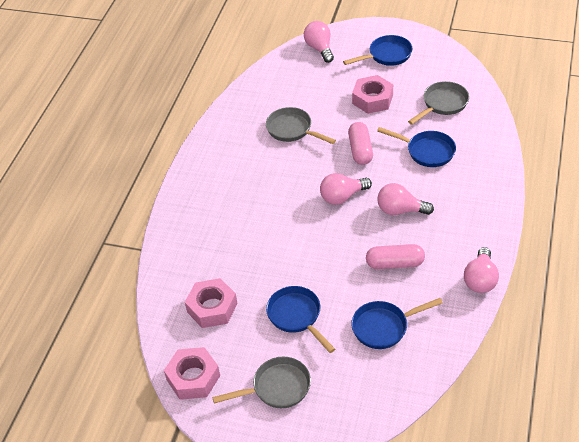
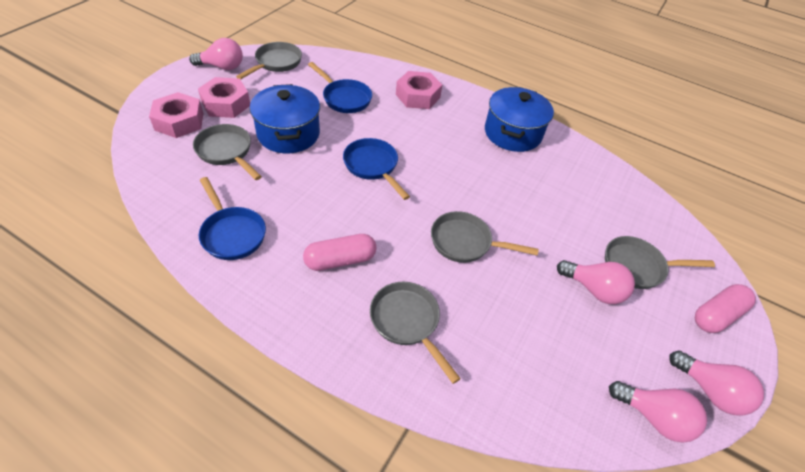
blue pan: [266,286,335,353] [343,35,413,66] [351,298,443,349] [377,127,456,167] = 4 -> [199,177,266,260] [308,62,372,113] [343,138,410,200] = 3
blue pot: none = 0 -> [250,84,320,153] [485,87,554,152] = 2
grey pan: [212,357,311,408] [266,107,336,144] [408,81,469,125] = 3 -> [193,124,262,180] [236,42,302,80] [370,282,461,384] [431,211,539,263] [605,236,715,289] = 5

